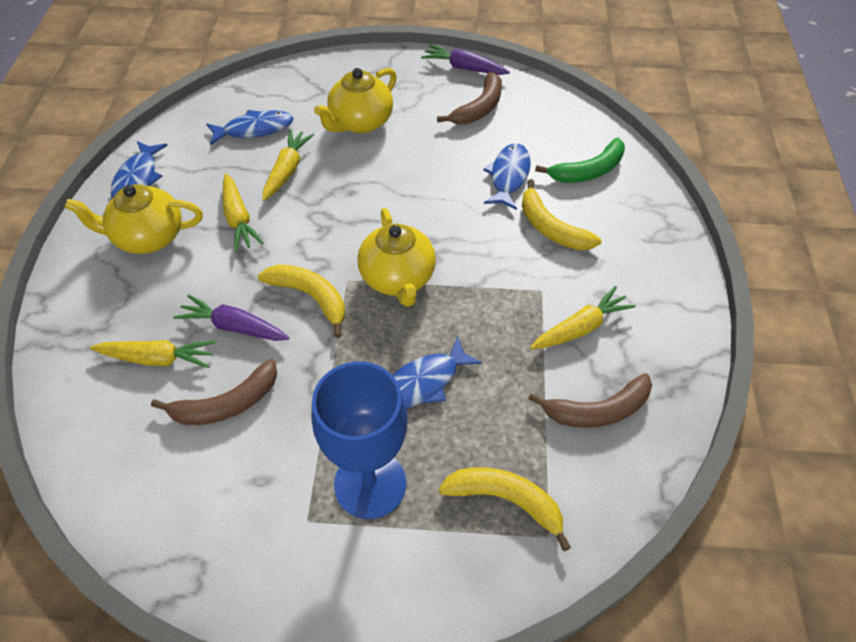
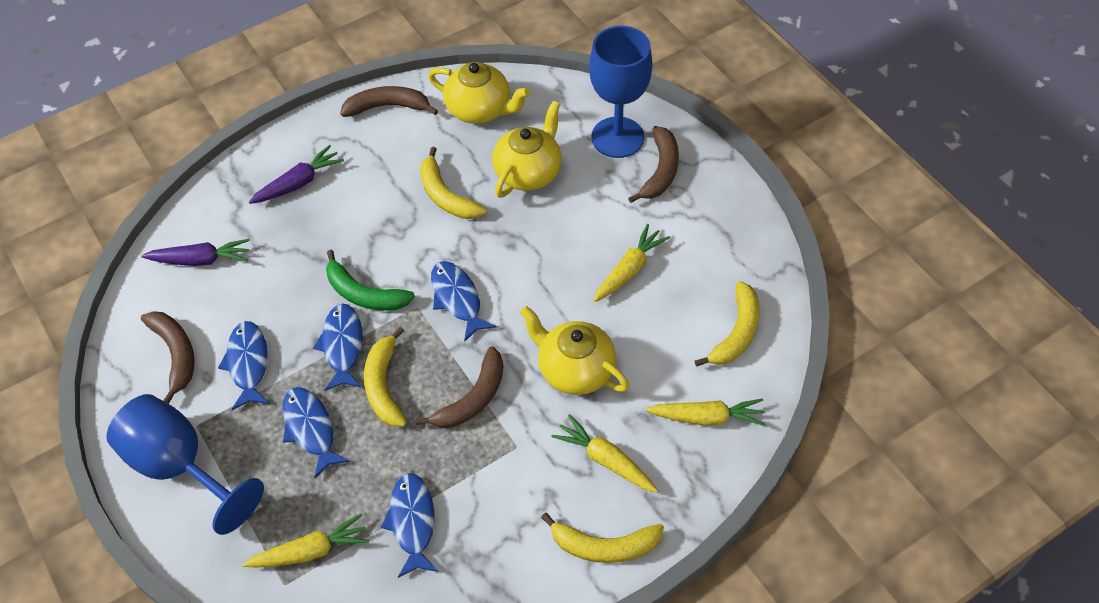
blue fish: [110,141,168,199] [206,110,293,145] [392,336,482,409] [483,143,531,210] = 4 -> [218,321,269,410] [282,387,350,478] [313,304,363,391] [381,473,438,578] [431,261,496,342] = 5
blue goblet: [311,362,407,519] = 1 -> [106,394,264,535] [589,26,653,158] = 2
brown banana: [151,359,277,425] [437,72,502,124] [528,373,652,428] = 3 -> [141,311,195,404] [340,86,438,117] [416,346,503,428] [628,126,679,203] = 4
yellow banana: [258,265,345,338] [439,467,571,551] [522,179,601,250] = 3 -> [364,327,407,427] [420,147,486,219] [541,513,664,563] [695,281,760,367] = 4

